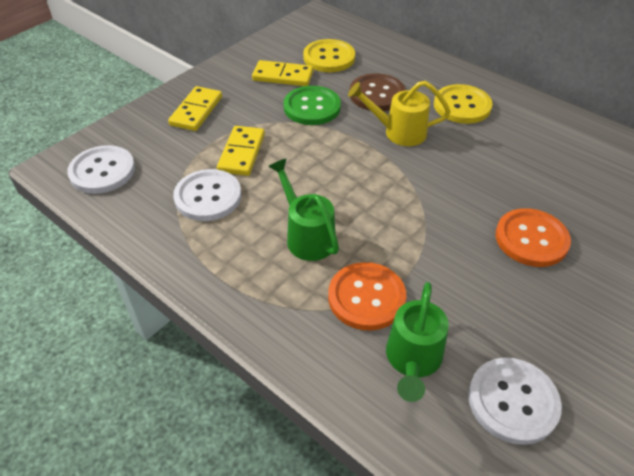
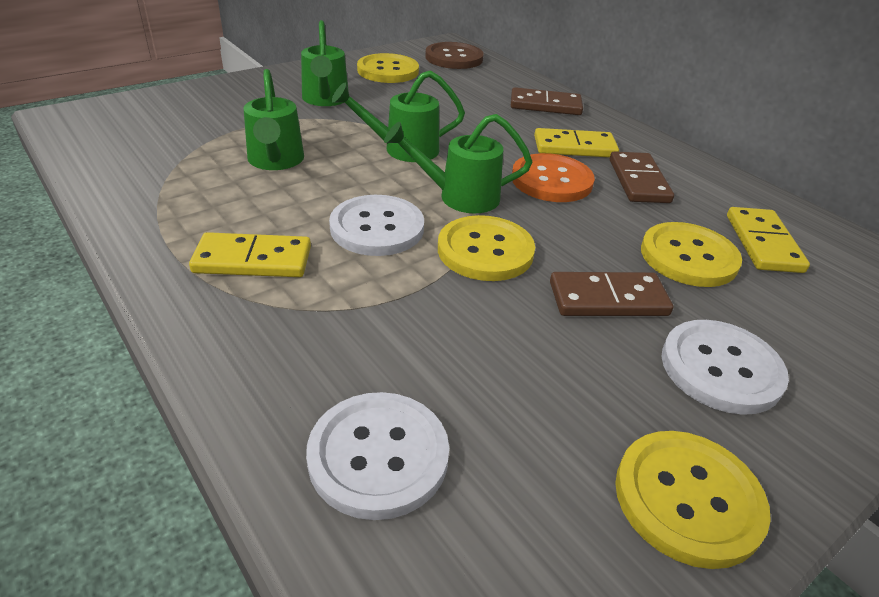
brown domino: none = 0 -> [511,87,583,115] [550,272,673,316] [610,151,674,203] = 3
green button: [283,86,341,125] = 1 -> none = 0
green watering can: [268,159,339,261] [386,282,449,402] = 2 -> [243,69,304,170] [301,20,349,106] [332,70,465,162] [384,114,532,214] = 4
orange button: [328,262,406,331] [495,208,571,267] = 2 -> [512,153,595,202] = 1
yellow button: [303,39,355,72] [434,84,493,124] = 2 -> [357,53,419,83] [438,215,535,281] [615,431,771,569] [641,222,742,287] = 4
yellow watering can: [348,81,451,146] = 1 -> none = 0

